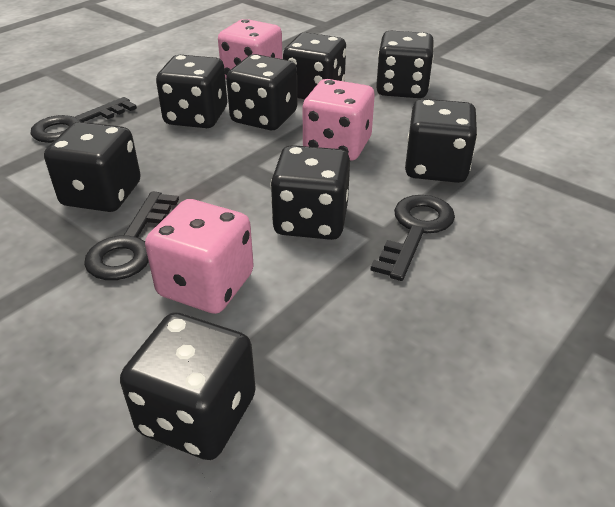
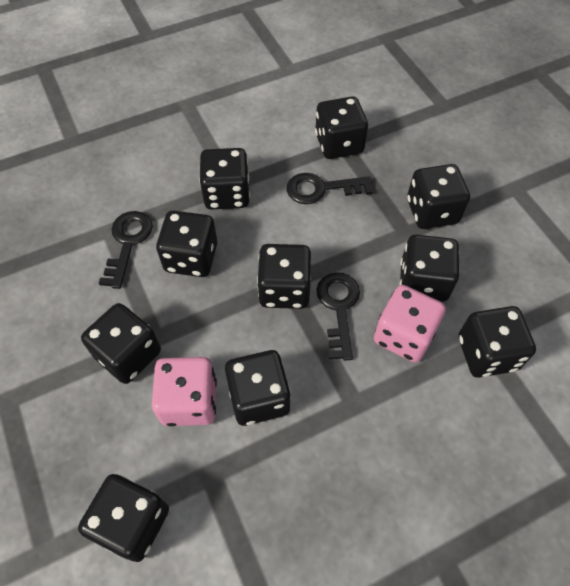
black dice: [44,122,141,212] [120,312,256,460] [156,55,227,128] [226,54,297,130] [270,145,350,240] [283,32,346,99] [376,30,434,98] [405,99,477,183] = 8 -> [78,474,169,562] [81,303,161,384] [156,211,217,277] [199,148,250,210] [225,350,291,426] [257,244,311,309] [315,96,368,159] [400,235,459,302] [407,164,470,229] [458,306,536,378] = 10
pink dice: [145,199,254,314] [218,19,283,79] [303,79,375,161] = 3 -> [152,357,217,426] [374,285,446,363] = 2

